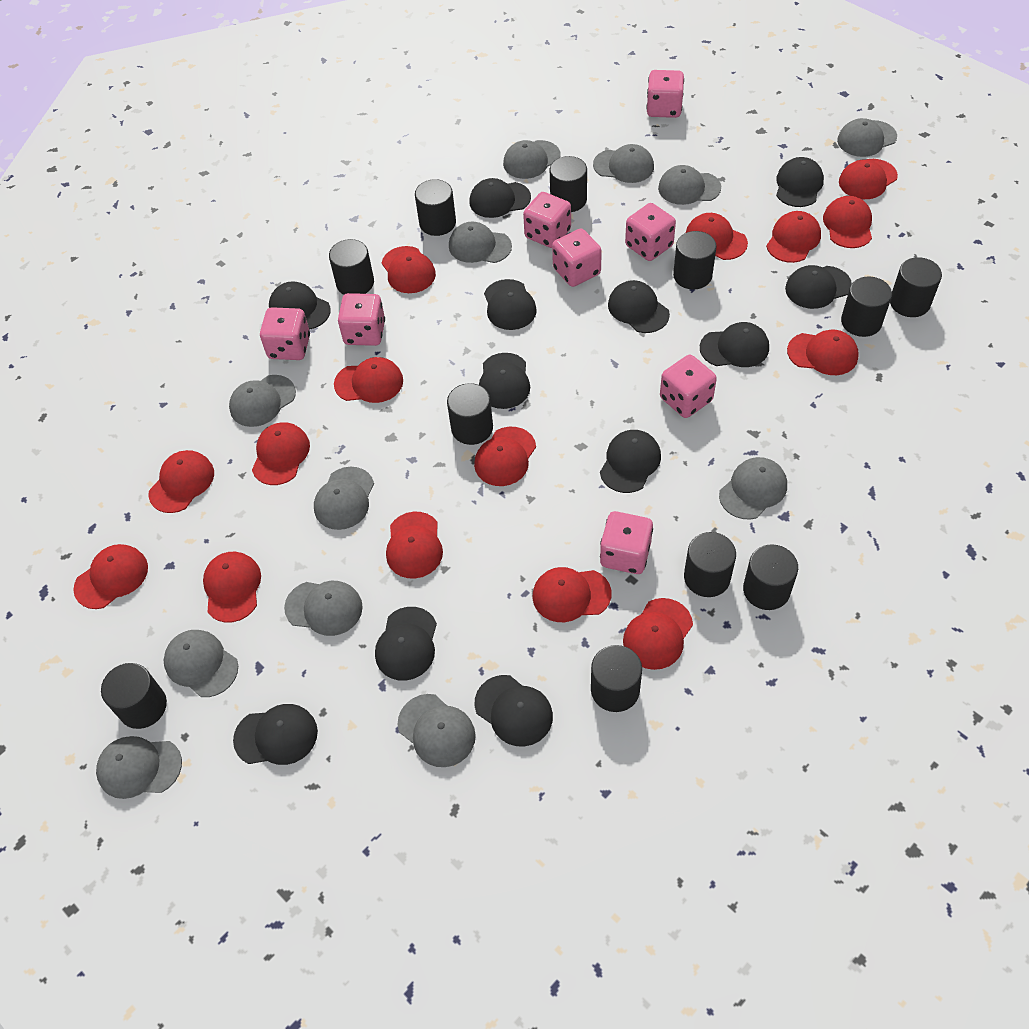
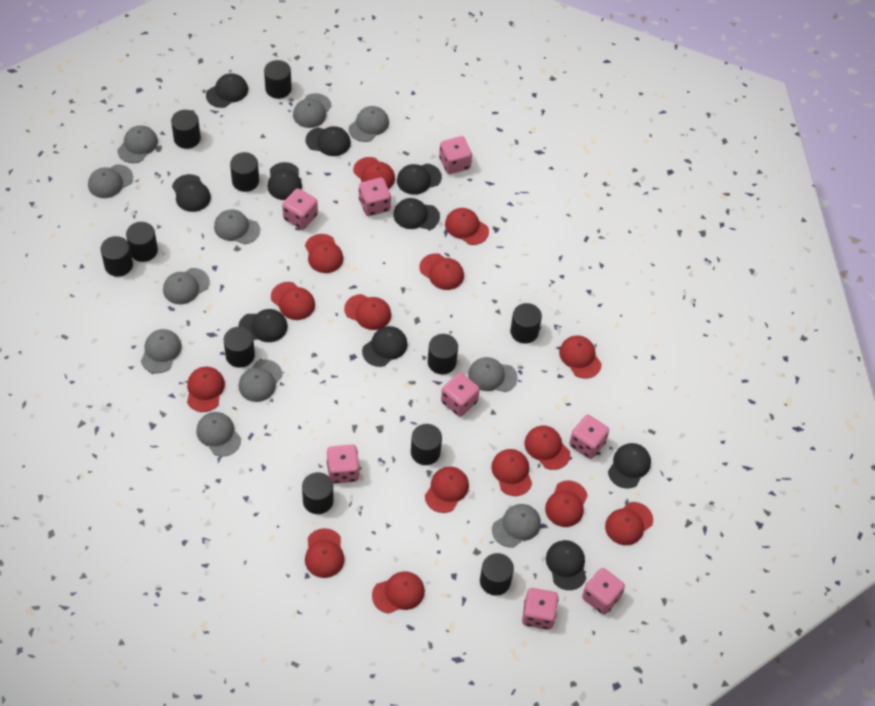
black cap: [233,704,318,765] [269,281,331,330] [375,607,437,681] [469,178,531,218] [475,675,553,746] [479,353,530,409] [484,279,537,330] [600,430,661,493] [608,280,670,333] [700,322,769,367] [776,157,824,207] [785,265,852,309] = 12 -> [172,174,211,212] [206,73,248,108] [238,309,288,342] [268,162,302,200] [306,126,351,156] [362,326,408,367] [393,198,440,229] [397,164,442,195] [546,540,586,590] [608,443,651,489] = 10
grey cap: [96,736,182,799] [164,630,238,697] [229,375,296,427] [284,581,363,636] [314,467,374,530] [398,694,476,767] [449,222,512,263] [503,140,561,179] [593,144,654,183] [658,165,721,205] [719,457,787,520] [837,118,897,157] = 12 -> [88,164,133,198] [117,125,158,163] [141,329,182,373] [163,268,210,304] [196,412,241,457] [214,209,260,244] [238,359,282,402] [293,93,331,128] [349,106,389,142] [468,357,518,392] [492,504,541,547] = 11

